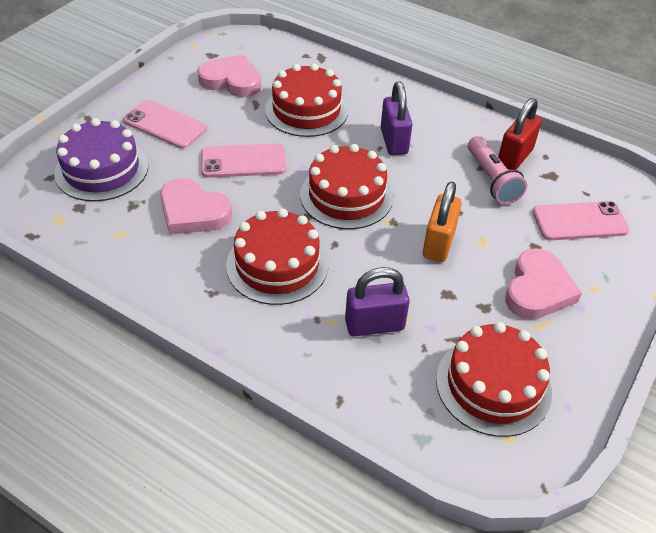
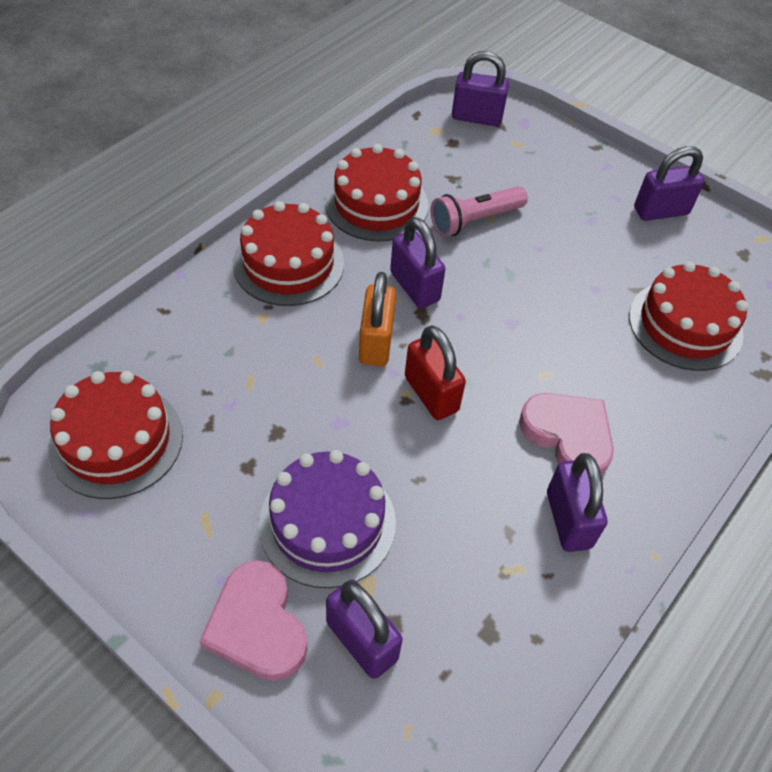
pink heart: [160,178,232,235] [197,54,261,97] [505,248,582,319] = 3 -> [199,560,308,681] [519,393,614,475] = 2
pink phone: [123,100,207,149] [201,143,286,178] [532,201,630,240] = 3 -> none = 0
purple padlock: [345,267,410,336] [381,82,413,155] = 2 -> [326,579,403,679] [390,217,445,308] [452,51,509,126] [547,453,607,552] [634,146,705,221] = 5

